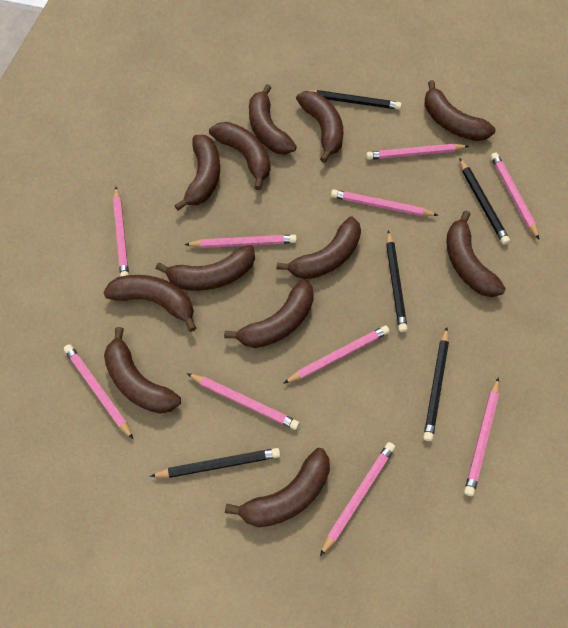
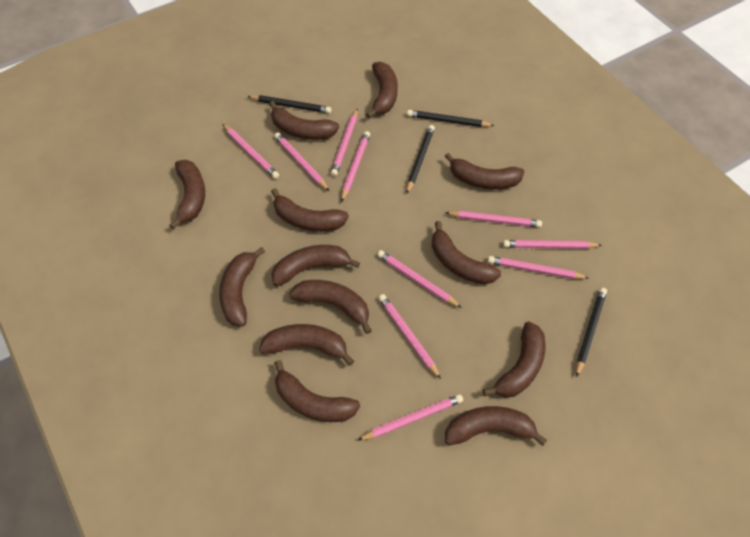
black pencil: [150,448,280,478] [304,90,402,110] [386,230,408,332] [423,327,449,441] [459,158,510,245] = 5 -> [247,95,332,113] [407,110,495,127] [407,125,435,194] [576,288,607,377] = 4
brown banana: [103,275,196,332] [104,327,181,414] [156,245,255,291] [174,135,220,211] [209,122,271,190] [224,279,314,348] [225,448,330,527] [249,84,297,155] [277,216,361,279] [296,91,344,163] [424,80,496,141] [446,211,506,297] = 12 -> [169,160,205,229] [219,247,265,326] [259,324,354,366] [269,101,339,140] [271,188,349,232] [272,245,360,286] [274,360,360,422] [289,280,372,334] [366,62,398,118] [432,221,501,285] [445,153,525,189] [445,406,547,446] [483,321,545,398] = 13

